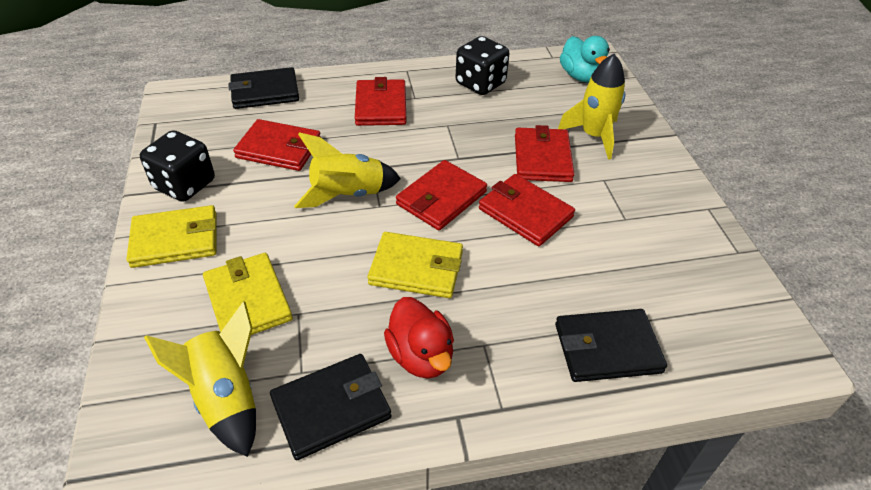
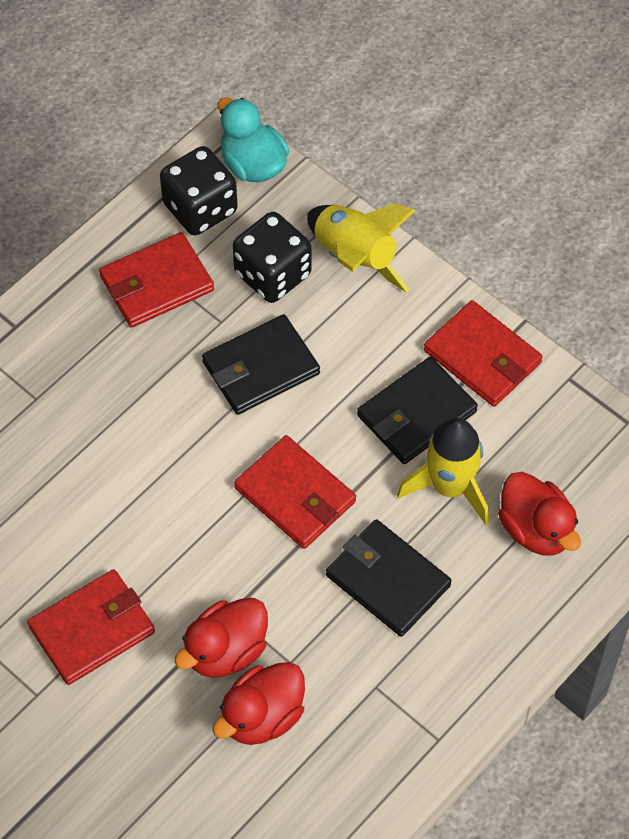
red duck: [384,297,454,379] = 1 -> [174,598,268,678] [212,662,305,745] [498,472,581,556] = 3
red wallet: [233,119,321,171] [355,77,407,126] [396,160,487,230] [479,174,575,246] [515,125,575,182] = 5 -> [27,569,155,685] [99,232,214,328] [234,435,356,549] [424,300,543,407] = 4
yellow rocket: [144,301,256,457] [294,132,401,208] [558,54,625,160] = 3 -> [307,203,416,293] [397,418,489,525] = 2
yellow wallet: [126,205,217,268] [203,253,293,335] [367,232,463,298] = 3 -> none = 0

